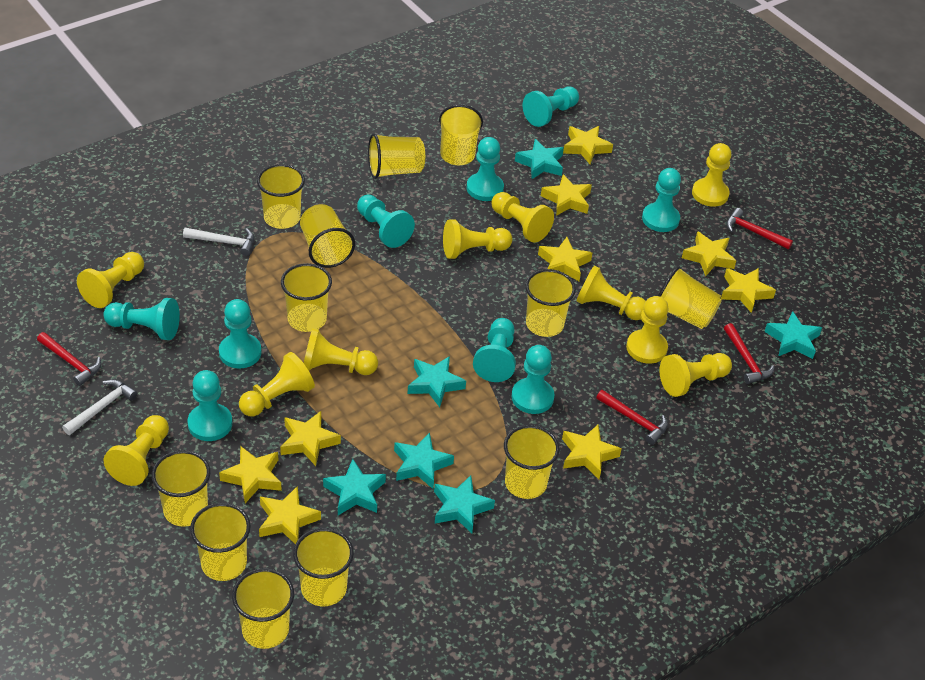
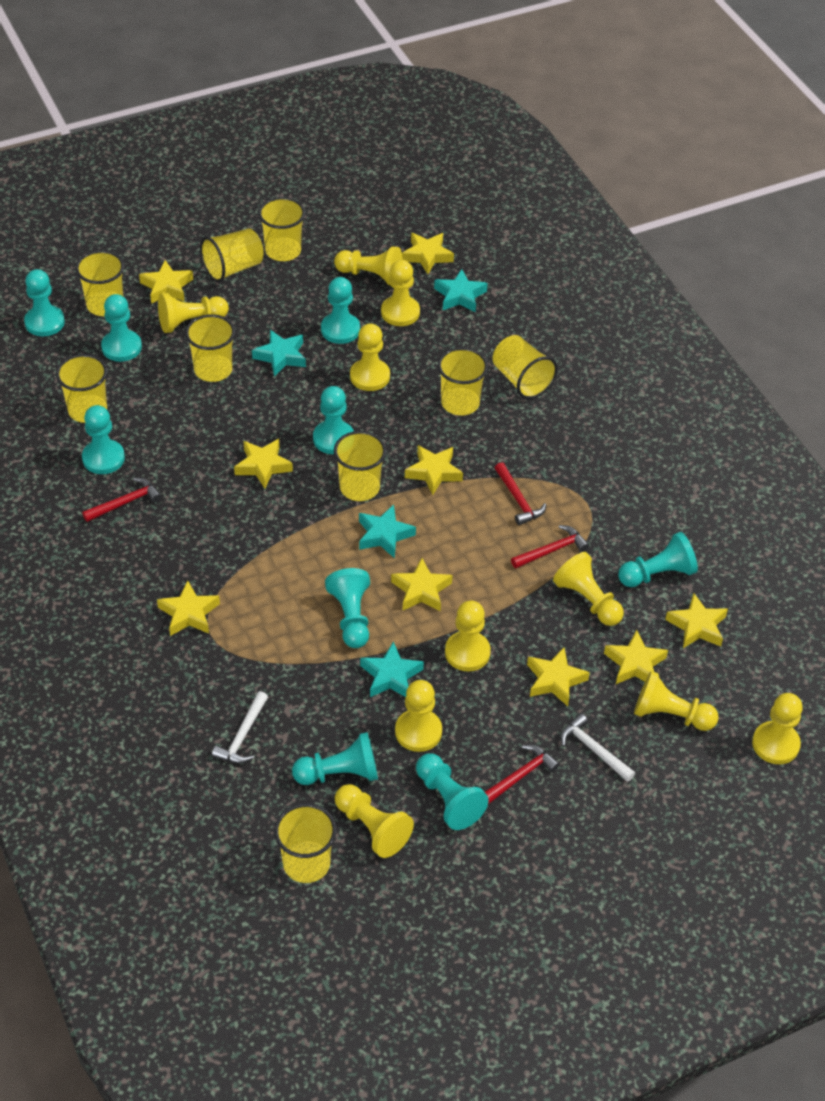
turquoise star: [323,459,386,515] [394,433,454,489] [408,356,466,407] [434,475,495,533] [515,139,564,179] [764,311,822,359] = 6 -> [252,330,306,377] [359,505,416,558] [360,641,424,697] [434,269,488,313] = 4
yellow cup: [152,450,210,527] [190,503,251,581] [232,568,294,649] [257,164,305,229] [281,263,332,332] [293,528,354,606] [300,204,355,268] [368,133,425,179] [439,104,483,165] [504,425,560,499] [525,269,576,337] [658,266,722,329] = 12 -> [56,354,107,423] [76,250,124,316] [185,314,235,382] [200,228,264,282] [258,197,305,261] [274,803,336,883] [334,431,386,501] [438,348,488,416] [493,335,558,399] = 9

